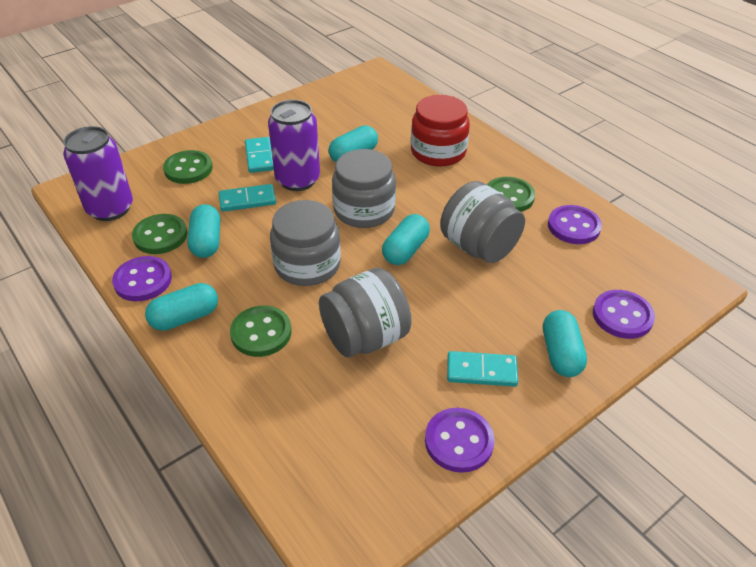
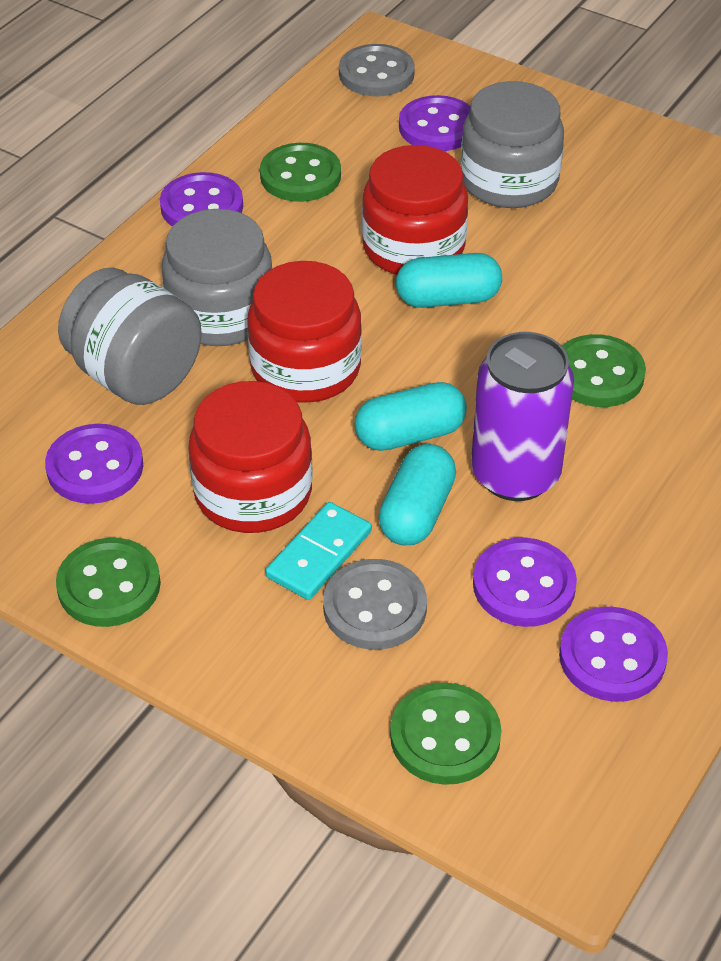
grey button: none = 0 -> [323,559,427,650] [339,44,415,96] = 2
grey jar: [270,200,341,286] [319,268,412,357] [332,149,396,228] [440,181,525,263] = 4 -> [58,268,202,405] [162,209,272,346] [460,81,564,208] = 3
purple button: [112,256,172,301] [425,408,494,473] [548,205,602,244] [593,290,655,339] = 4 -> [45,424,143,504] [160,172,243,226] [399,95,470,151] [473,538,577,627] [559,607,668,702] = 5
purple can: [63,126,133,221] [268,100,320,191] = 2 -> [471,332,574,501] = 1
red jar: [411,95,470,167] = 1 -> [188,381,312,533] [247,261,362,402] [362,145,468,275] = 3
turquoise capsule: [145,283,218,331] [187,204,220,258] [329,125,378,162] [382,214,430,265] [543,310,587,377] = 5 -> [355,382,467,451] [378,444,456,546] [396,253,502,308] = 3
turquoise domino: [219,184,276,212] [245,137,274,173] [447,351,518,387] = 3 -> [265,502,372,600] = 1

